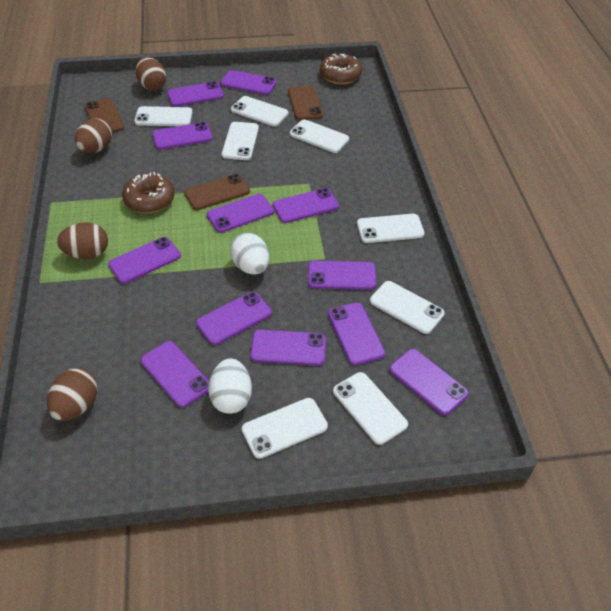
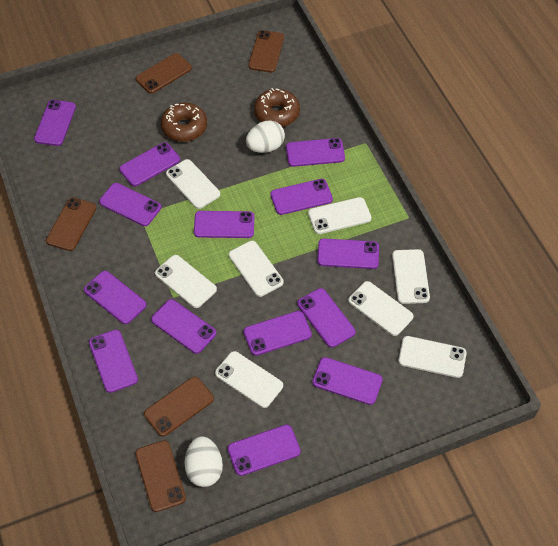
brown egg: [47,368,98,421] [57,222,108,259] [75,118,112,153] [136,57,166,91] = 4 -> none = 0
brown phone: [84,98,124,133] [184,174,250,210] [288,85,323,120] = 3 -> [46,197,96,251] [135,440,186,512] [136,53,192,94] [144,377,214,437] [248,30,284,73] = 5
purple phone: [108,237,181,284] [141,341,209,408] [152,122,212,150] [167,81,224,107] [196,292,272,345] [207,194,274,233] [221,70,277,95] [250,330,326,366] [273,188,339,223] [308,261,377,290] [328,303,385,365] [389,349,469,415] = 12 -> [34,100,76,146] [84,271,147,324] [89,330,138,393] [99,183,161,226] [119,142,180,186] [151,299,216,354] [194,211,254,238] [228,425,301,476] [244,311,312,356] [270,179,333,215] [286,138,345,167] [297,288,356,348] [312,357,382,405] [317,238,379,269] = 14

